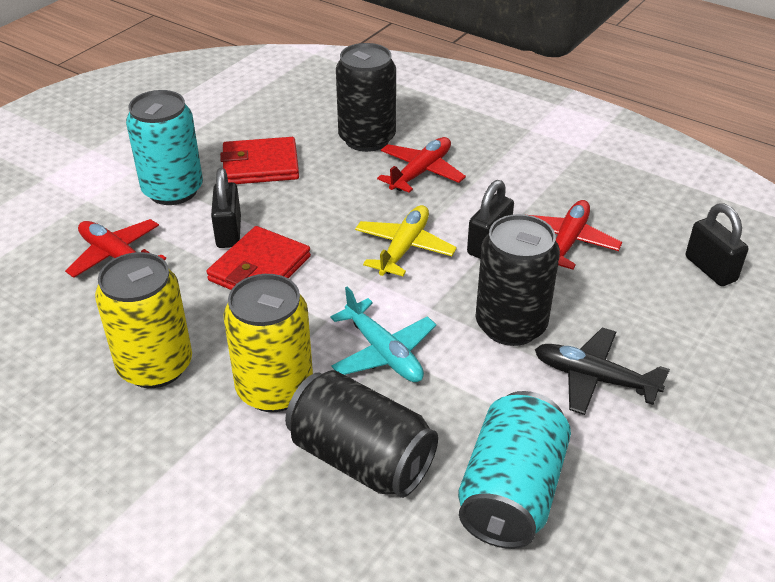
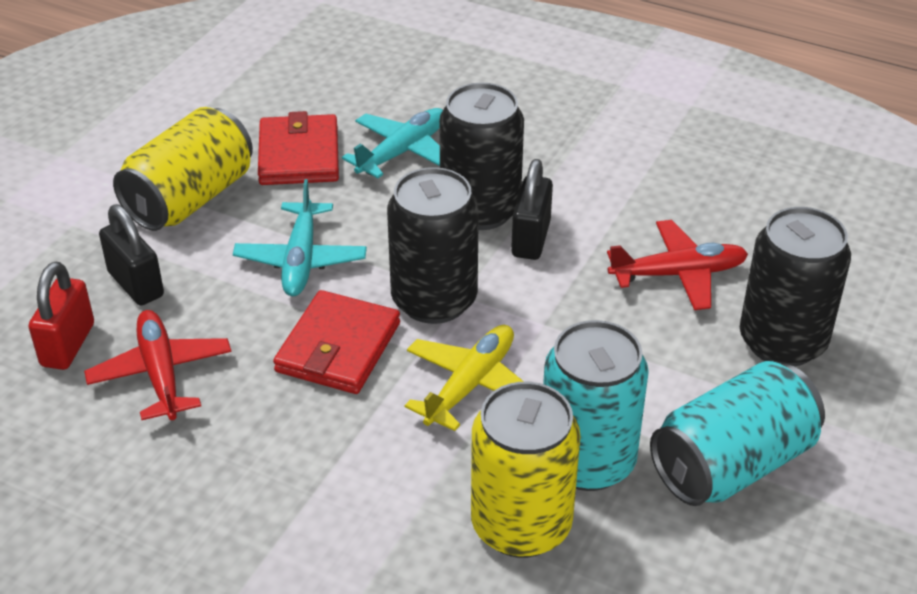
black padlock: [211,168,241,248] [467,180,514,259] [686,204,748,286] = 3 -> [99,204,164,306] [511,159,553,260] = 2
black plane: [535,327,670,415] = 1 -> none = 0
red padlock: none = 0 -> [29,262,94,370] = 1
red plane: [65,219,166,278] [377,137,466,193] [523,200,622,270] = 3 -> [84,310,232,420] [607,220,748,310] = 2
turquoise plane: [331,286,436,382] = 1 -> [233,179,367,296] [342,108,443,178] = 2

